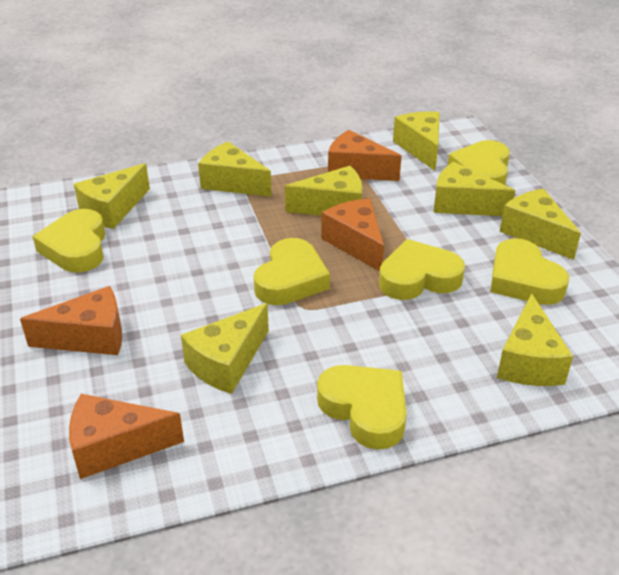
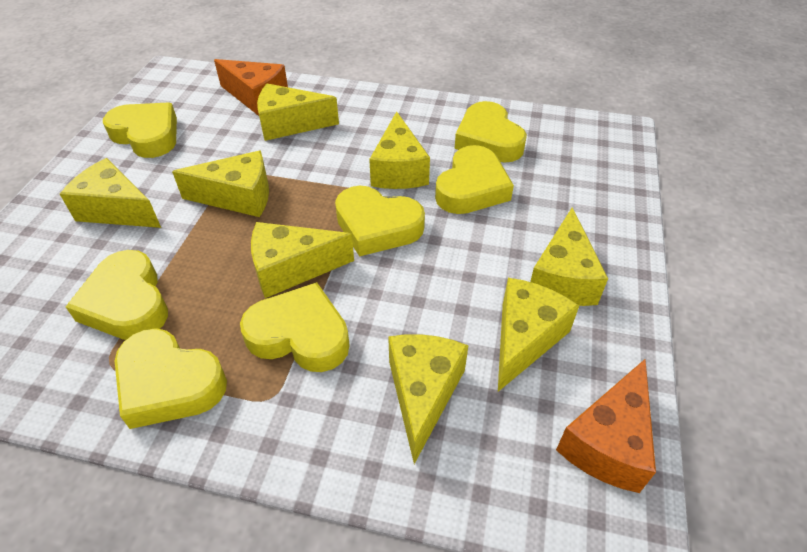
orange cheese: [20,286,122,355] [69,394,184,479] [321,198,384,271] [328,130,401,181] = 4 -> [214,59,288,116] [556,359,656,493] = 2
yellow heart: [33,209,105,273] [254,238,330,305] [317,365,407,450] [379,239,465,300] [448,140,510,185] [490,238,569,305] = 6 -> [66,250,168,340] [103,102,177,158] [115,328,227,429] [240,282,350,372] [335,186,425,257] [435,145,514,214] [455,101,527,163] = 7

